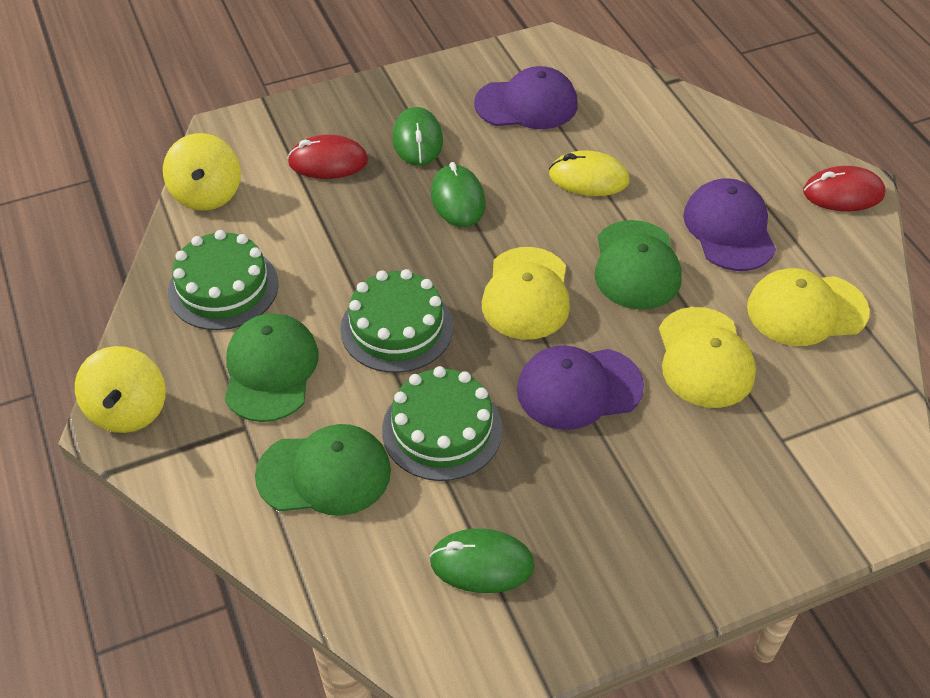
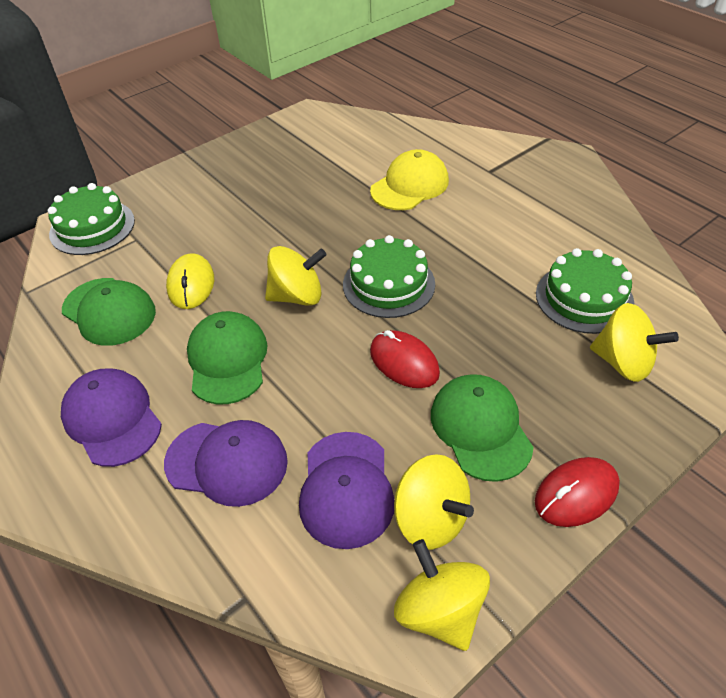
green mouse: [392,107,443,166] [430,528,535,593] [431,162,486,227] = 3 -> none = 0
yellow cap: [482,247,570,340] [659,307,756,408] [747,268,870,346] = 3 -> [370,149,449,210] = 1
yellow spinning top: [75,346,166,433] [163,133,241,211] = 2 -> [265,246,327,306] [394,454,474,550] [394,539,490,651] [590,303,679,382] = 4

